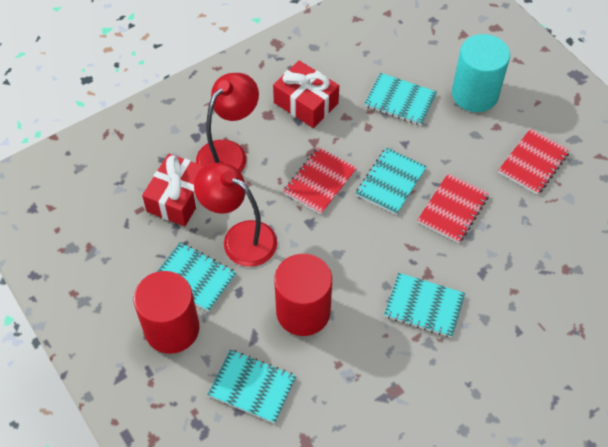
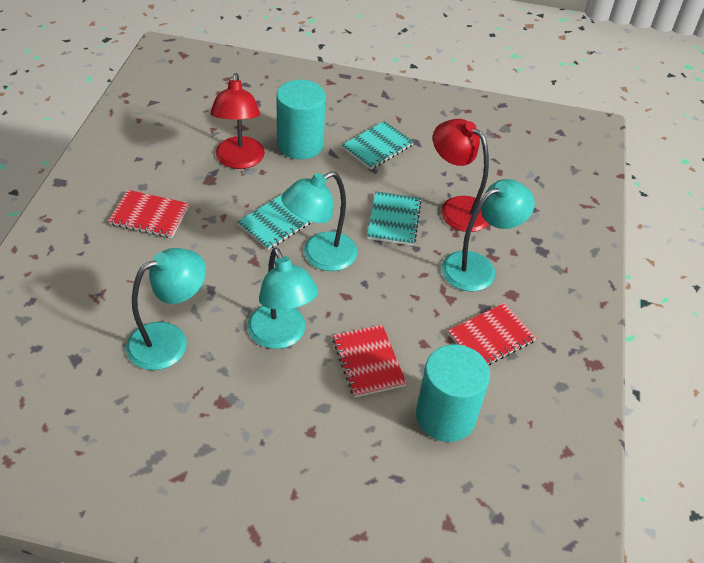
red cylinder: [134,271,199,354] [274,254,332,336] = 2 -> none = 0
red gift: [142,153,204,226] [273,60,339,128] = 2 -> none = 0
turquoise cylinder: [452,34,510,112] = 1 -> [276,80,326,159] [416,344,490,442] = 2
turquoise lamp: none = 0 -> [126,248,206,370] [247,248,318,349] [281,171,357,271] [441,179,535,292] = 4
turquoise notebook: [157,242,236,312] [207,350,296,423] [356,147,427,215] [364,73,437,125] [384,273,465,338] = 5 -> [237,195,312,250] [342,121,414,170] [367,191,422,246] = 3

